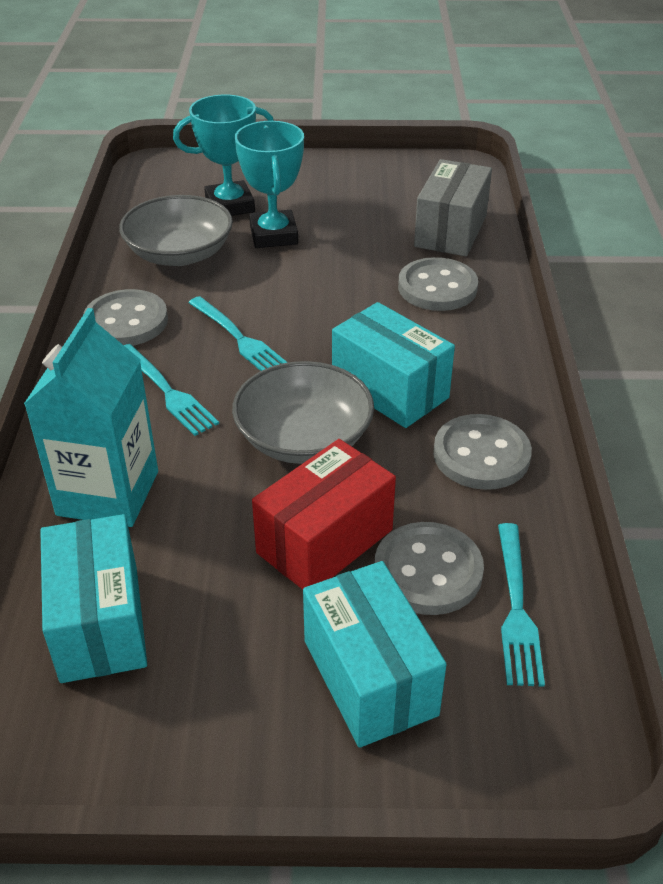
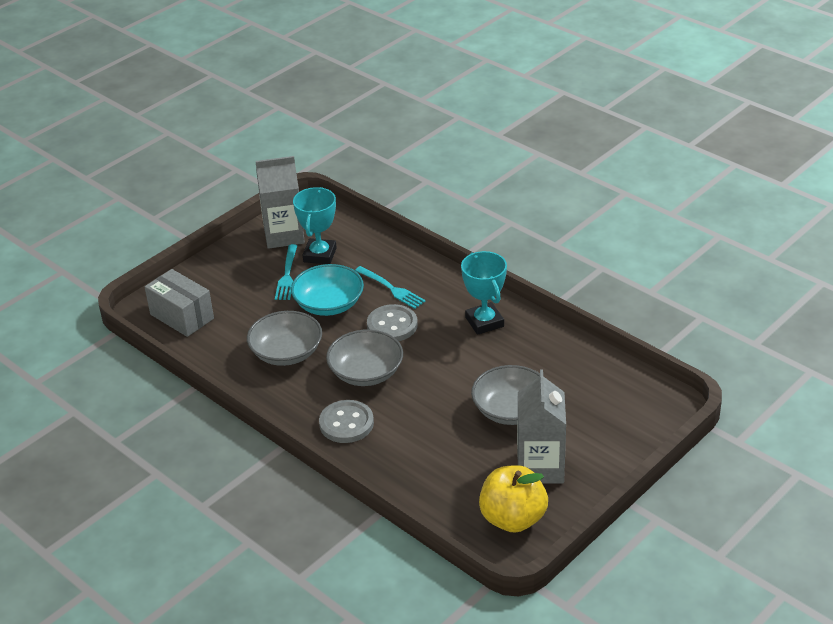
grey bowl: [119,195,233,266] [232,361,374,464] = 2 -> [247,311,322,366] [326,330,403,386] [471,365,540,425] = 3
grey button: [83,289,168,346] [375,522,484,615] [398,257,478,311] [433,414,532,490] = 4 -> [319,400,374,443] [367,304,418,341] = 2
grey carton: none = 0 -> [255,156,305,249] [517,370,566,484] = 2
red box: [252,439,396,590] = 1 -> none = 0
turquoise bowl: none = 0 -> [291,264,364,316] = 1
turquoise box: [40,514,147,683] [303,561,447,748] [332,302,455,428] = 3 -> none = 0
turquoise carton: [24,308,158,527] = 1 -> none = 0
turquoise fork: [124,344,219,436] [188,296,288,371] [498,523,545,687] = 3 -> [275,244,297,300] [355,266,426,309] = 2
yellow apple: none = 0 -> [479,465,548,533] = 1

